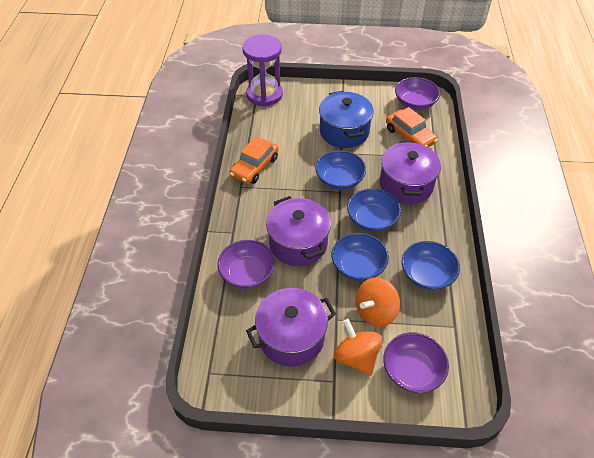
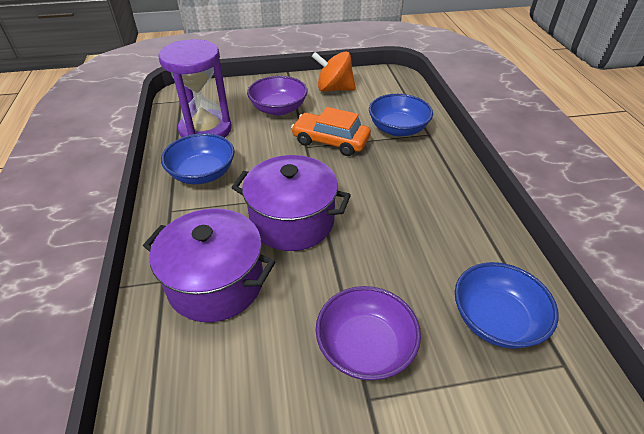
blue bowl: [315,150,366,190] [331,233,389,281] [347,188,401,232] [402,241,460,290] = 4 -> [161,133,234,184] [369,94,433,136] [455,262,559,349] = 3
blue pot: [319,91,374,148] = 1 -> none = 0
orange car: [230,137,279,184] [386,107,438,148] = 2 -> [291,107,371,156] = 1
orange spinning top: [334,319,382,376] [356,277,400,327] = 2 -> [312,52,356,92] = 1
purple bowl: [217,240,275,289] [383,332,449,393] [395,77,440,110] = 3 -> [247,76,308,116] [316,286,421,381] = 2
purple pot: [246,288,336,367] [266,196,331,266] [380,141,441,204] = 3 -> [143,208,275,322] [232,155,351,251] = 2

